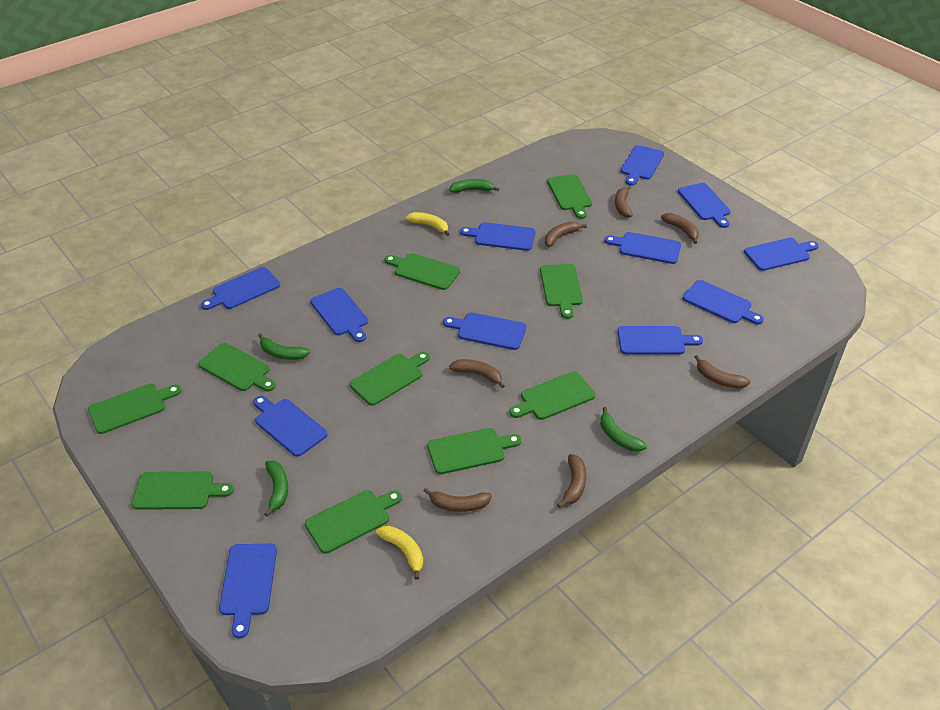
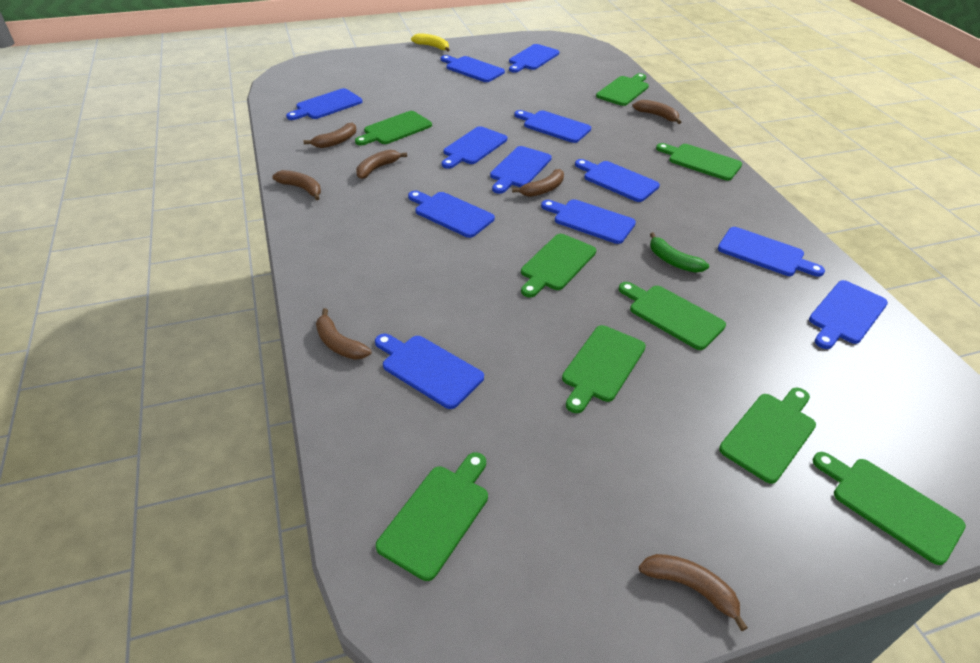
green banana: [258,333,310,360] [265,460,288,517] [449,179,499,193] [600,407,647,452] = 4 -> [650,232,709,273] = 1
green cutting board: [88,384,182,434] [132,472,234,510] [198,343,276,391] [305,490,402,554] [350,352,430,406] [384,253,460,290] [427,428,521,474] [509,371,595,420] [540,264,583,319] [547,174,592,219] = 10 -> [355,111,432,145] [376,452,488,581] [521,234,596,297] [562,325,646,413] [596,73,649,106] [619,282,726,350] [656,143,742,181] [719,387,816,484] [813,452,966,565] = 9
yellow banana: [376,526,423,580] [406,212,449,236] = 2 -> [411,33,450,52] = 1

